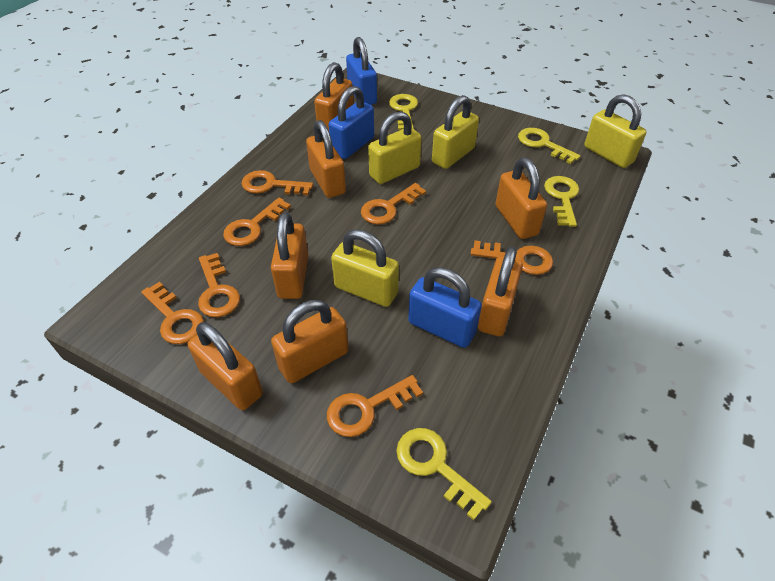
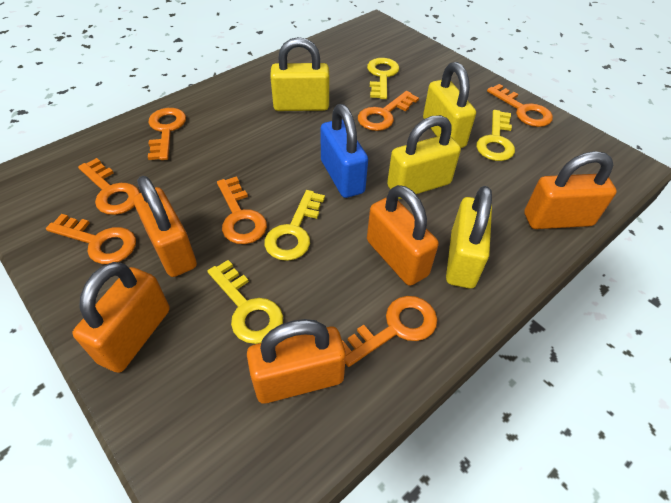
blue padlock: [329,86,374,159] [346,37,377,105] [408,267,482,348] = 3 -> [321,104,368,198] = 1
orange padlock: [188,322,263,410] [271,212,308,299] [271,300,349,383] [306,120,346,198] [314,62,354,130] [478,246,523,336] [495,158,547,239] = 7 -> [72,262,170,373] [133,176,197,277] [247,319,346,404] [367,185,439,286] [524,151,617,229] = 5

